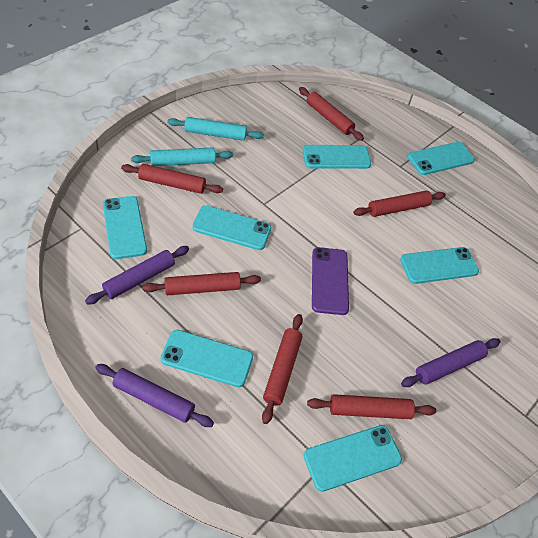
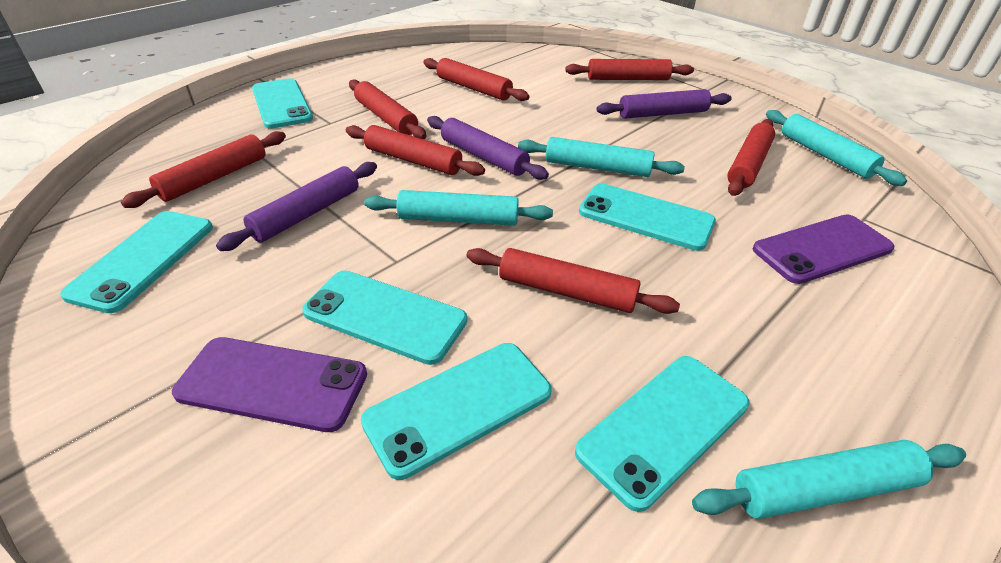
purple phone: [312,247,349,315] = 1 -> [172,337,367,432] [753,214,894,284] = 2
red rolling pin: [121,164,223,194] [143,272,261,295] [262,314,303,424] [299,87,364,141] [307,394,436,419] [353,190,446,217] = 6 -> [121,131,286,208] [346,125,485,176] [349,79,426,139] [423,58,529,101] [467,248,680,314] [565,59,694,80] [727,119,775,196] = 7
turquoise phone: [103,196,147,259] [161,330,253,387] [192,205,271,250] [303,145,371,169] [303,425,402,492] [400,247,479,284] [408,142,475,175] = 7 -> [60,211,213,313] [252,78,313,129] [302,271,467,365] [361,343,552,480] [575,356,750,512] [579,184,716,251] = 6
turquoise rolling pin: [131,147,233,166] [167,117,264,141] = 2 -> [364,190,553,226] [518,137,685,177] [692,440,966,519] [766,110,907,186] = 4

